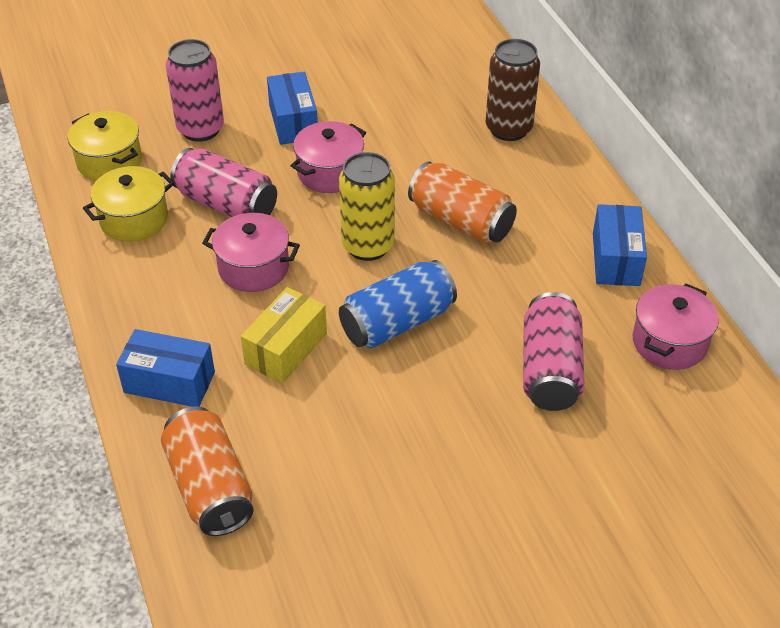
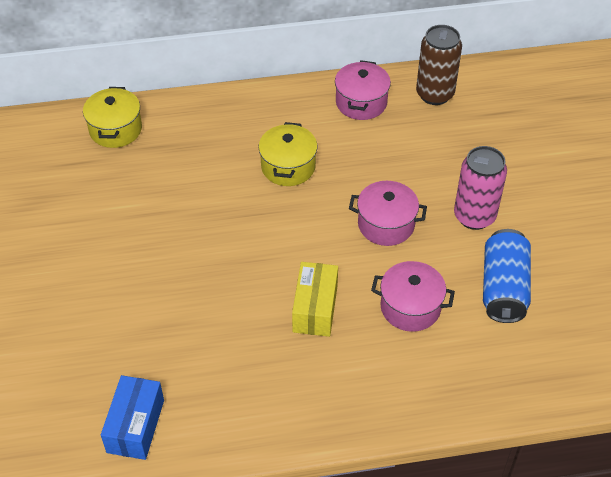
blue box: [116,329,215,407] [267,72,318,145] [593,204,647,286] = 3 -> [101,375,164,460] = 1
orange can: [161,406,254,536] [408,161,517,243] = 2 -> none = 0
pink can: [166,39,224,142] [170,148,277,217] [523,292,585,411] = 3 -> [454,146,507,230] = 1
yellow can: [339,152,395,261] = 1 -> none = 0

